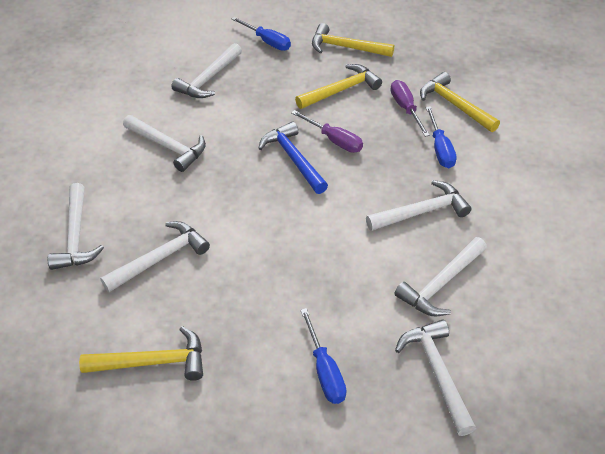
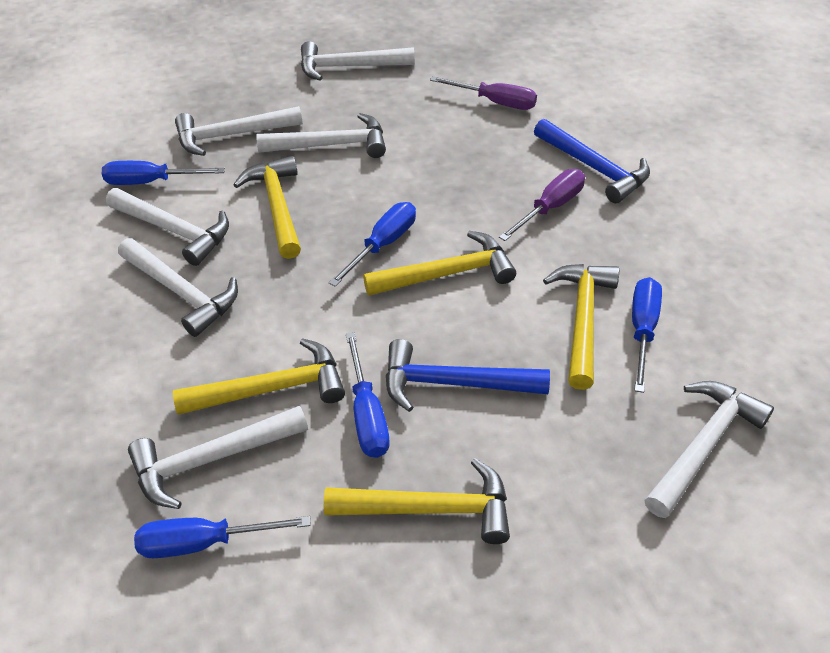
blue hammer: [258,121,328,194] = 1 -> [386,339,550,412] [534,119,650,203] = 2
blue screwdriver: [232,17,291,51] [300,308,346,404] [426,106,457,168] = 3 -> [102,161,225,185] [134,516,311,558] [329,202,416,287] [346,332,390,458] [632,277,662,393] = 5
yellow hammer: [79,326,203,381] [295,64,382,109] [312,23,394,57] [420,72,500,132] = 4 -> [173,338,345,415] [233,156,301,259] [324,458,510,544] [363,231,516,296] [543,264,619,390] = 5

